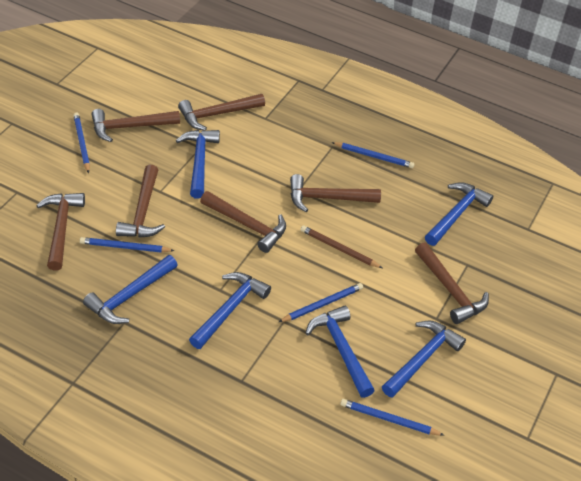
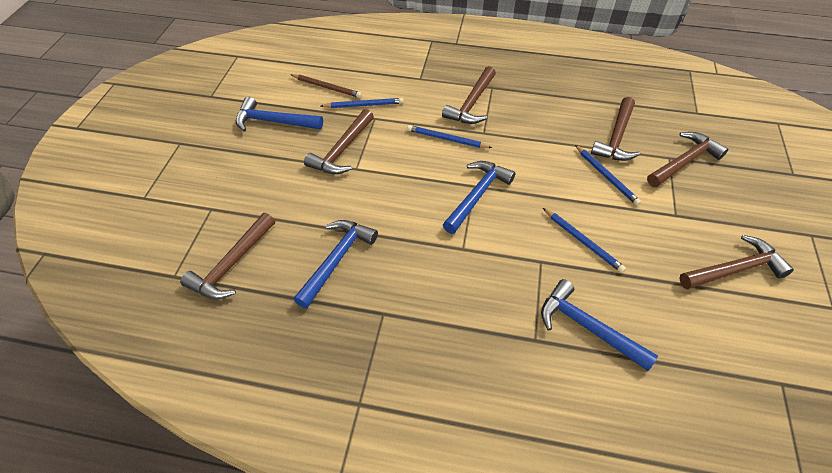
blue hammer: [83,255,178,324] [176,130,220,199] [189,272,271,349] [305,306,375,398] [382,321,466,398] [425,182,493,246] = 6 -> [236,97,323,132] [293,220,378,309] [443,161,515,234] [541,279,658,371] = 4
blue pencil: [73,113,90,173] [80,237,175,253] [279,283,363,322] [332,142,415,168] [340,399,444,436] = 5 -> [321,98,404,108] [407,125,492,148] [543,208,626,273] [575,145,641,206] = 4
brown hammer: [36,193,85,270] [91,109,180,142] [116,165,165,237] [178,94,265,131] [200,191,286,253] [290,174,381,212] [415,243,489,324] = 7 -> [180,213,275,299] [304,109,374,174] [442,66,496,124] [591,97,640,161] [647,132,728,187] [679,235,794,289] = 6

